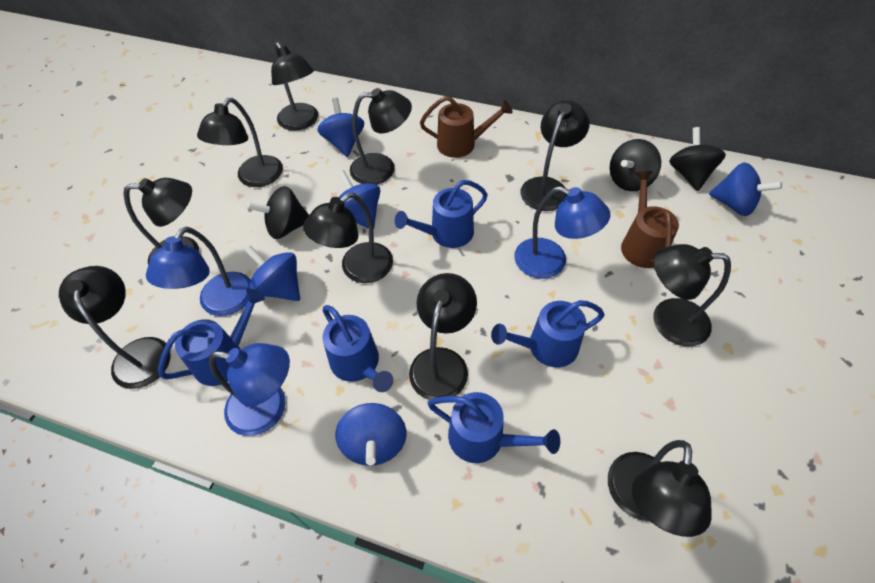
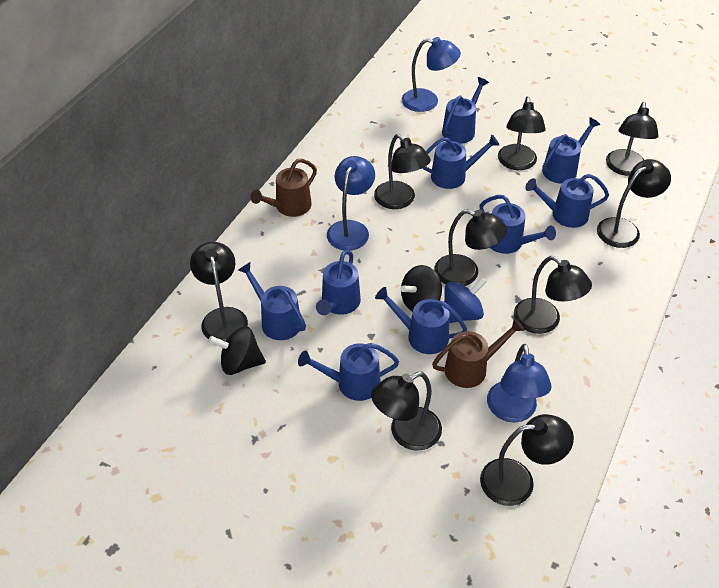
black lamp: [59,266,171,389] [123,178,199,265] [197,98,283,187] [271,42,318,131] [303,193,393,283] [350,88,412,185] [409,273,477,400] [521,100,590,211] [608,440,712,537] [653,244,731,346] = 10 -> [190,242,248,342] [371,372,442,451] [374,134,431,209] [434,209,507,286] [480,414,574,506] [498,96,546,170] [514,256,592,334] [597,159,671,248] [606,102,659,176] = 9
black spinning top: [247,186,309,239] [610,139,661,191] [669,127,726,191] = 3 -> [208,326,266,375] [401,265,442,312] = 2
blue spinning top: [245,246,300,301] [317,98,364,157] [335,403,407,466] [338,170,380,230] [709,162,782,216] = 5 -> [444,277,487,323] = 1
blue watering can: [158,289,265,386] [323,305,394,392] [395,180,488,248] [428,392,560,463] [491,300,605,367] = 5 -> [238,262,306,340] [298,343,399,401] [316,250,361,315] [375,287,467,354] [422,135,499,189] [442,77,489,144] [479,195,556,254] [525,174,609,228] [542,117,601,184] = 9

